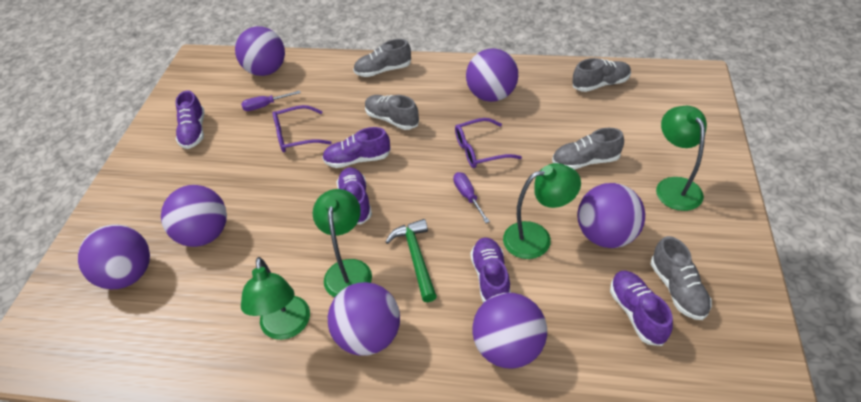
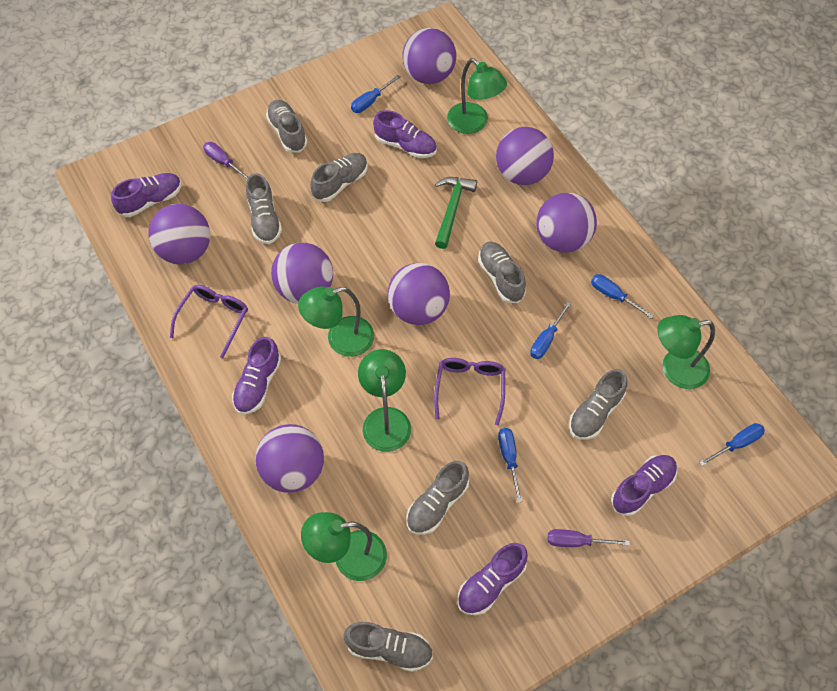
blue screwdriver: none = 0 -> [351,75,400,113] [498,428,522,503] [530,302,571,359] [591,274,654,319] [699,423,765,466] = 5
green lamp: [241,257,310,340] [313,189,372,297] [503,163,581,259] [656,106,707,211] = 4 -> [298,286,374,357] [301,512,387,581] [358,349,411,452] [447,58,507,134] [657,315,715,389] = 5
grey shoe: [353,39,411,77] [365,95,419,130] [552,128,624,169] [573,58,631,92] [651,236,712,320] = 5 -> [246,173,282,244] [266,100,307,152] [310,153,368,202] [344,622,433,672] [407,461,469,534] [478,242,526,303] [569,369,627,440] = 7

